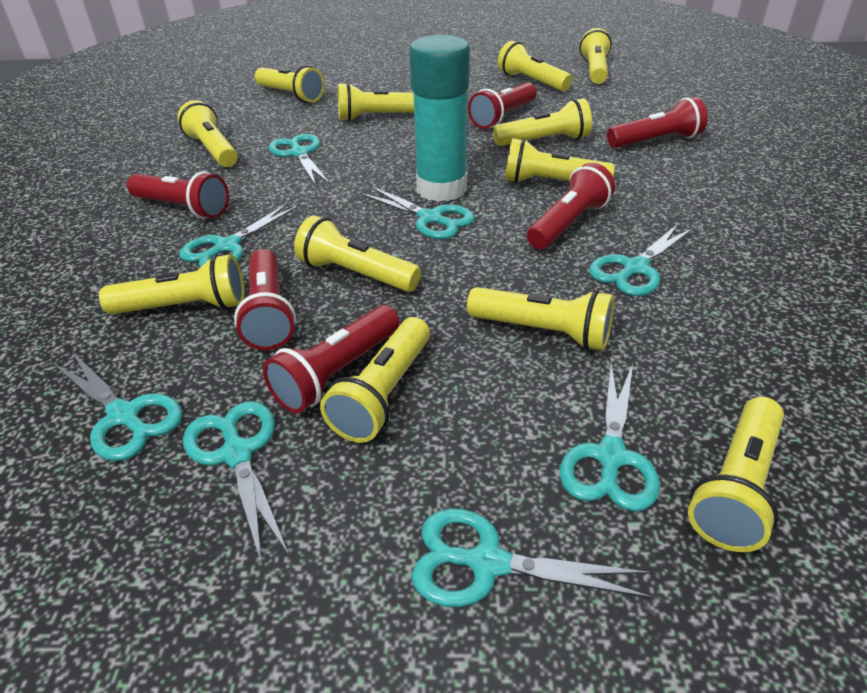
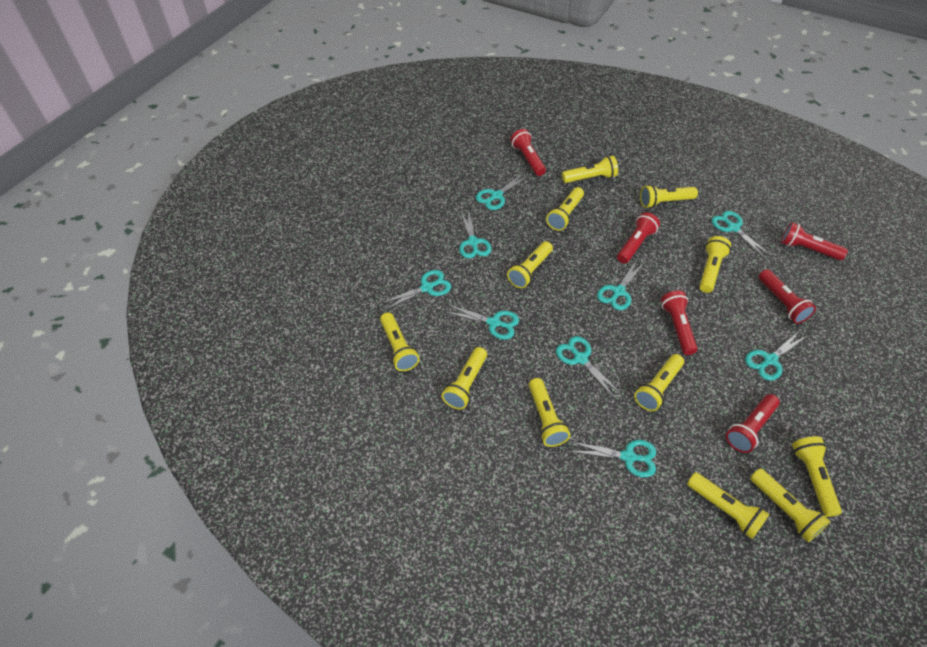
turquoise glue stick: [409,35,470,202] = 1 -> none = 0
turquoise scissors: [54,353,183,461] [179,202,299,267] [183,401,289,564] [268,134,329,184] [360,186,475,239] [412,508,653,607] [560,364,660,511] [589,224,694,296] = 8 -> [382,270,452,310] [445,305,519,340] [459,209,492,258] [476,173,529,210] [556,336,620,397] [569,440,656,477] [597,261,645,310] [712,211,771,258] [745,331,807,381] = 9

